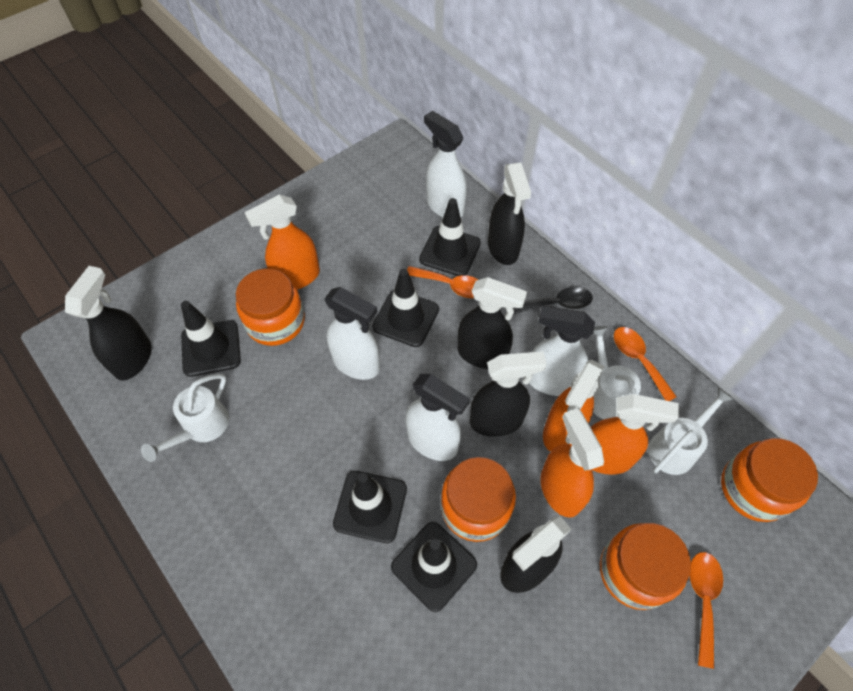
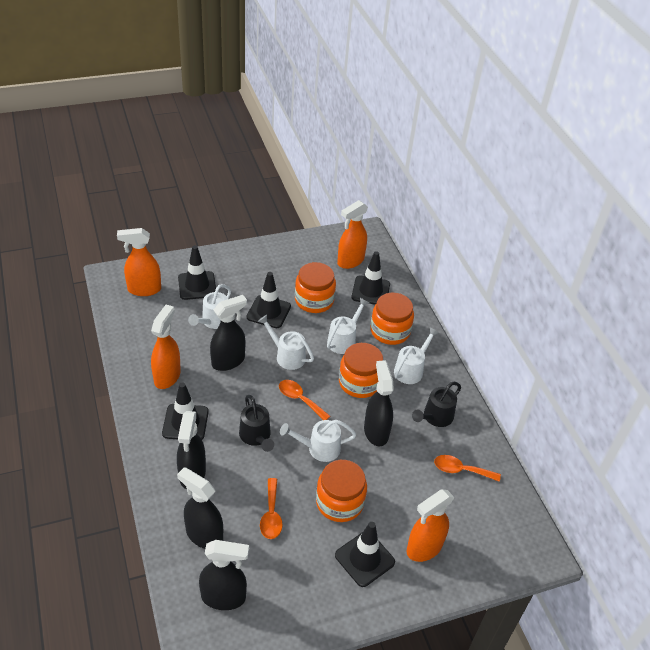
black spoon: [513,287,593,314] = 1 -> none = 0
black watering can: none = 0 -> [239,395,274,452] [412,382,461,427] = 2
white spray bottle: [324,287,380,380] [405,374,470,461] [424,111,467,217] [529,306,595,396] = 4 -> none = 0
white watering can: [141,374,229,462] [593,326,641,419] [648,387,734,475] = 3 -> [188,284,231,329] [258,315,314,370] [280,420,356,462] [327,298,369,354] [394,327,439,384] = 5

